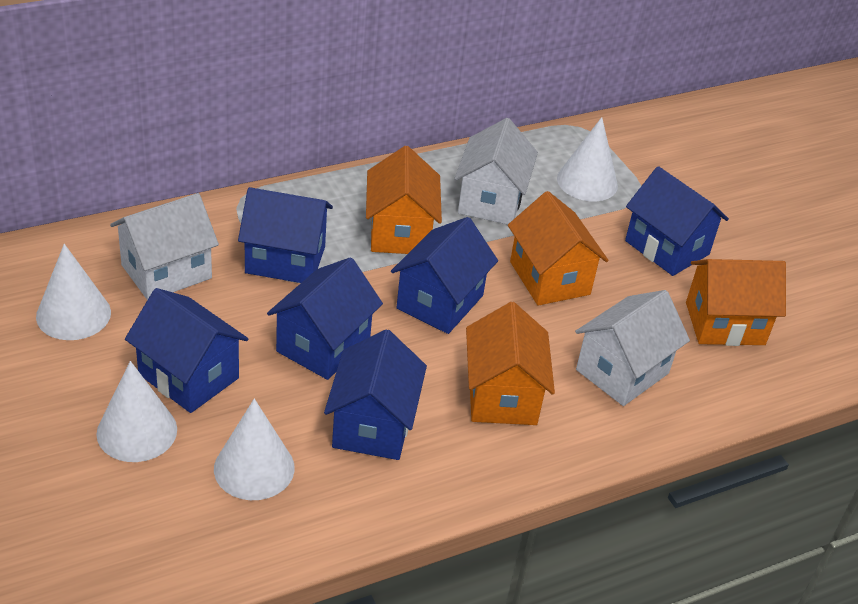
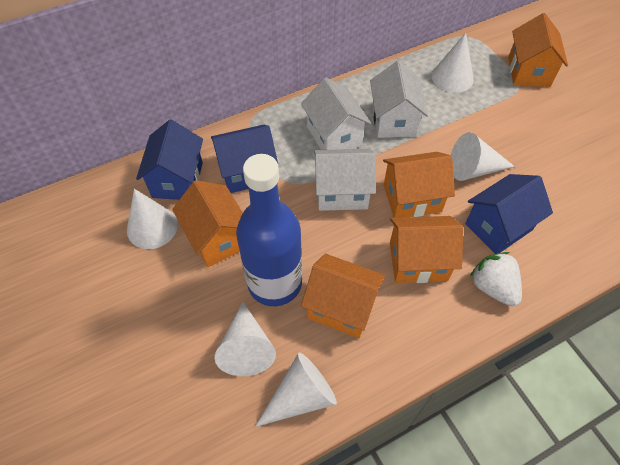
blue bottle: none = 0 -> [236,154,302,306] = 1
blue house: [125,288,248,413] [238,187,333,283] [267,257,383,380] [324,329,427,460] [391,217,498,334] [625,166,729,276] = 6 -> [136,120,203,200] [211,125,278,193] [465,174,553,254] = 3
orange house: [366,146,442,254] [466,302,555,425] [508,191,608,306] [686,259,786,346] = 4 -> [172,180,243,267] [301,254,385,338] [383,152,455,218] [390,216,463,283] [508,13,568,87] = 5
white cone: [36,244,111,340] [96,361,177,462] [214,399,295,500] [557,117,618,201] = 4 -> [127,189,178,249] [215,302,276,376] [255,353,337,427] [432,33,474,93] [451,132,515,181] = 5
white strawberry: none = 0 -> [470,252,522,306] = 1

